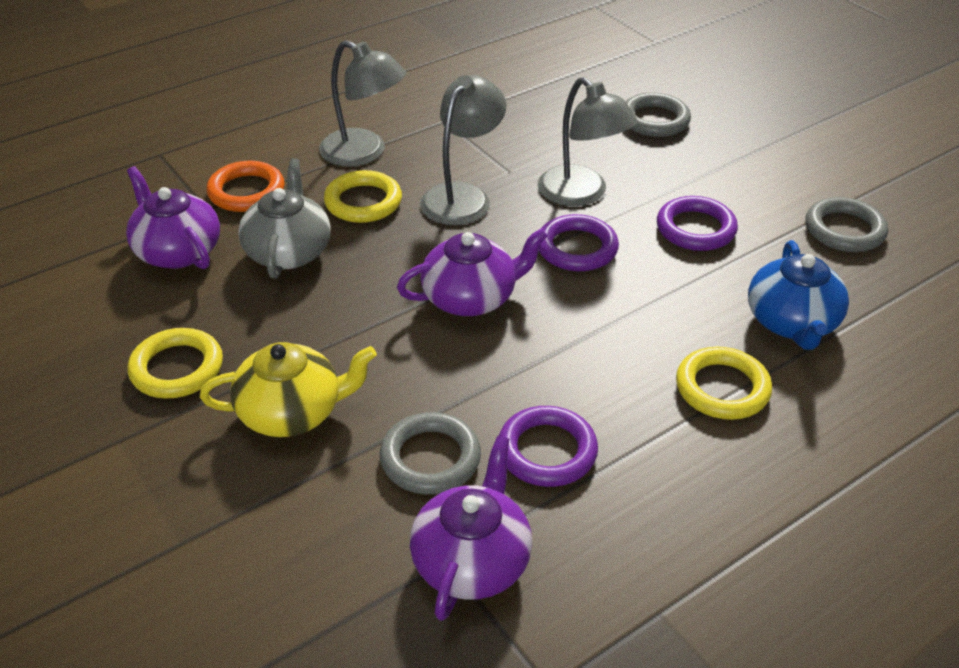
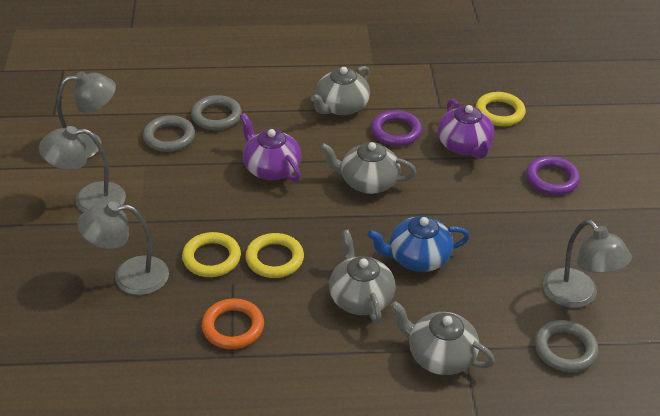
grey lamp: [319,40,406,167] [420,75,506,225] [538,77,638,206] = 3 -> [39,126,126,213] [57,71,116,159] [78,201,169,295] [543,220,632,308] = 4
grey teapot: [238,158,331,279] = 1 -> [311,66,370,115] [320,142,416,194] [329,230,396,324] [390,301,495,375] = 4
purple ring: [499,406,598,487] [539,214,619,271] [657,196,738,251] = 3 -> [371,110,422,146] [526,156,580,195] = 2
purple teapot: [126,166,220,269] [397,228,548,316] [410,436,532,621] = 3 -> [240,113,301,182] [437,99,494,159] = 2
yellow teapot: [200,342,377,437] = 1 -> none = 0

